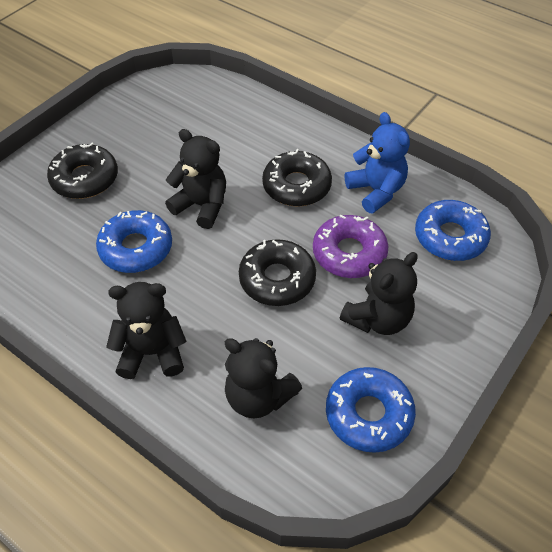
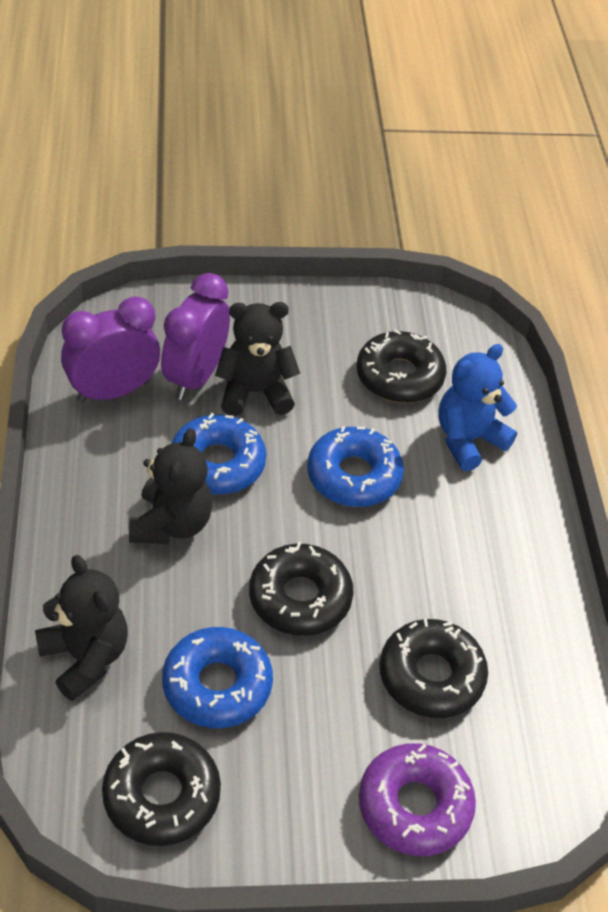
black donut: [47,143,118,199] [239,239,316,306] [262,149,332,207] = 3 -> [102,732,221,846] [249,541,354,636] [357,329,446,403] [379,618,488,718] = 4
black teddy bear: [106,282,186,379] [165,129,226,229] [225,338,302,419] [340,252,418,335] = 4 -> [35,555,128,701] [129,428,213,544] [215,302,300,416] = 3
purple clock: none = 0 -> [61,296,160,403] [161,273,230,400] = 2

